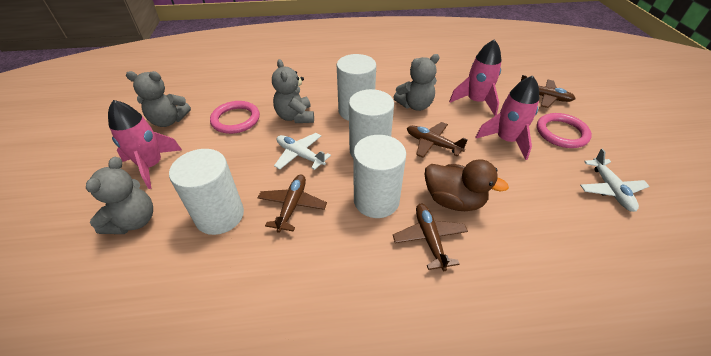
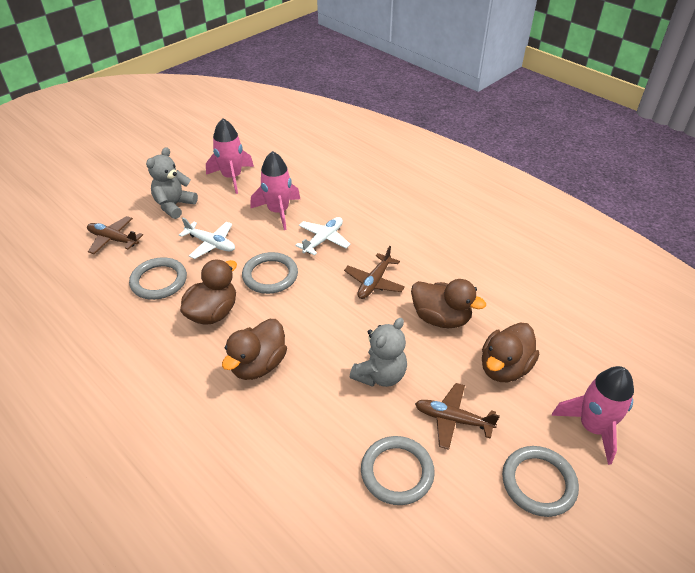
brown duck: [425,160,509,211] = 1 -> [180,260,237,325] [222,319,287,380] [411,279,486,328] [482,322,539,382] = 4
brown plane: [258,175,327,233] [393,204,468,271] [407,122,468,158] [521,75,575,108] = 4 -> [87,216,143,254] [344,246,405,299] [415,383,500,450] = 3
grey ring: none = 0 -> [129,257,187,300] [242,252,298,294] [361,436,435,505] [502,446,579,517] = 4
grey teddy bear: [86,157,153,234] [126,71,191,127] [272,59,314,123] [393,54,440,111] = 4 -> [146,147,198,219] [350,318,407,387] = 2
pink ring: [210,101,260,134] [537,113,592,148] = 2 -> none = 0
white cylinder: [169,149,244,235] [337,54,376,121] [349,89,394,157] [353,135,406,218] = 4 -> none = 0

